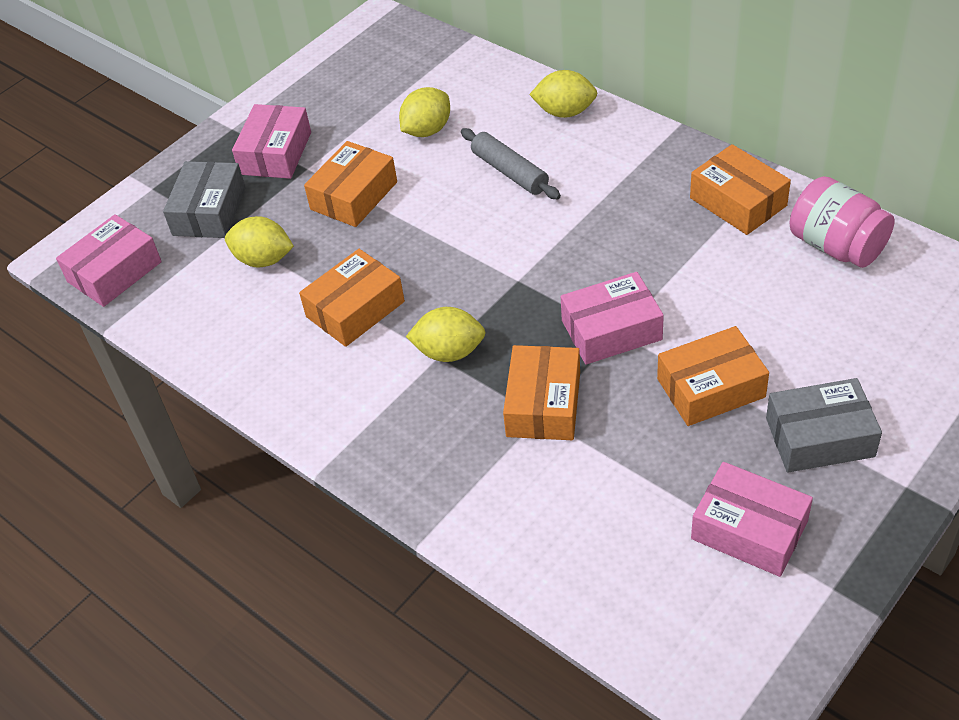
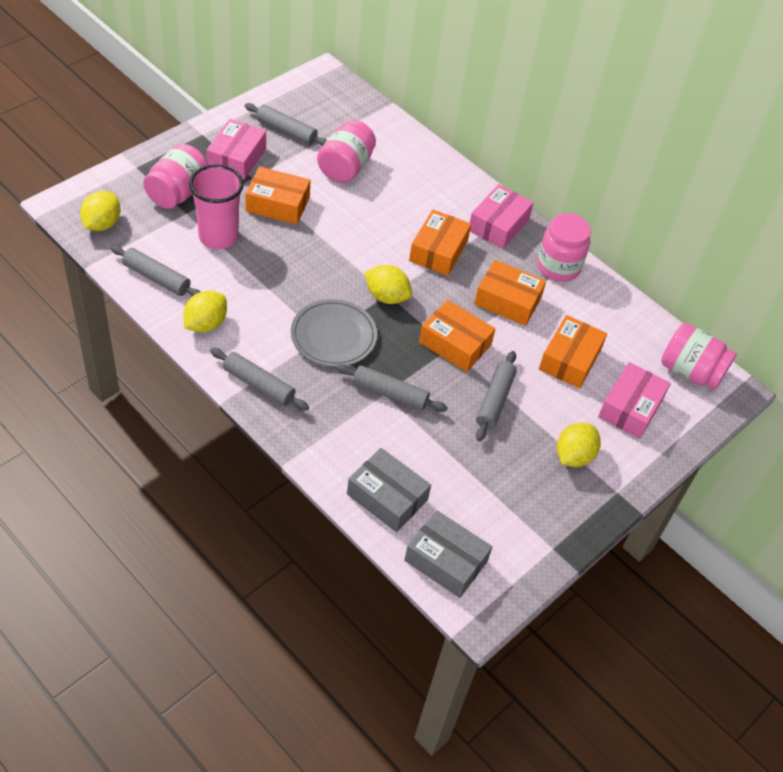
grey plate: none = 0 -> [291,299,377,367] = 1
grey rolling pin: [461,128,561,199] = 1 -> [110,245,200,296] [210,348,309,411] [245,103,327,146] [336,364,448,412] [476,351,517,441] = 5
pink box: [56,214,162,307] [232,104,311,179] [561,272,664,365] [691,462,813,577] = 4 -> [206,119,266,180] [470,184,534,249] [598,362,671,439] = 3
pink cup: none = 0 -> [189,164,244,249] = 1
pink jar: [790,176,895,268] = 1 -> [143,144,208,209] [317,120,376,183] [537,213,591,282] [661,323,737,390] = 4

